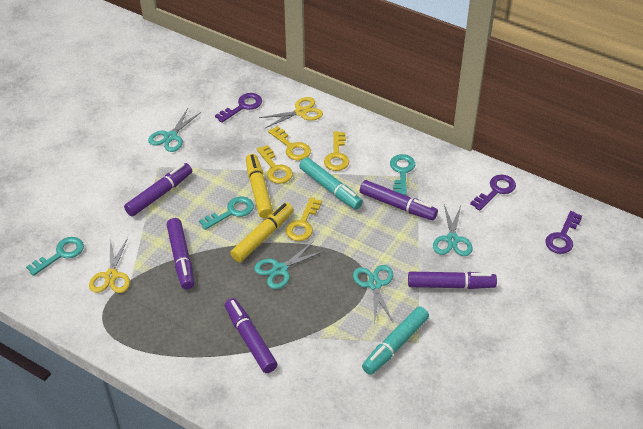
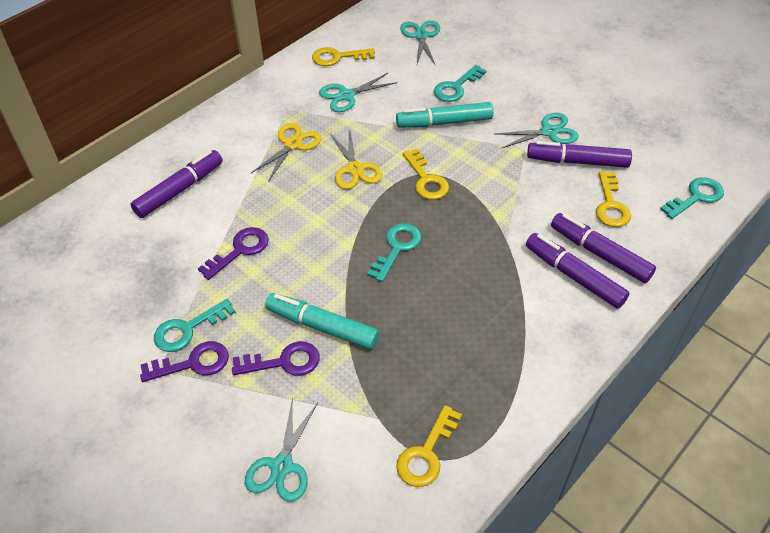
purple marker: [124,163,192,217] [167,218,194,289] [225,298,278,373] [360,180,438,220] [408,272,497,289] = 5 -> [131,150,223,218] [526,233,629,309] [527,141,632,168] [551,213,656,283] = 4
turquoise key: [26,237,84,276] [199,197,254,230] [390,154,415,195] = 3 -> [154,299,235,352] [367,223,421,282] [434,65,486,102] [660,177,724,219] = 4
yellow marker: [230,202,294,262] [246,154,273,218] = 2 -> none = 0

